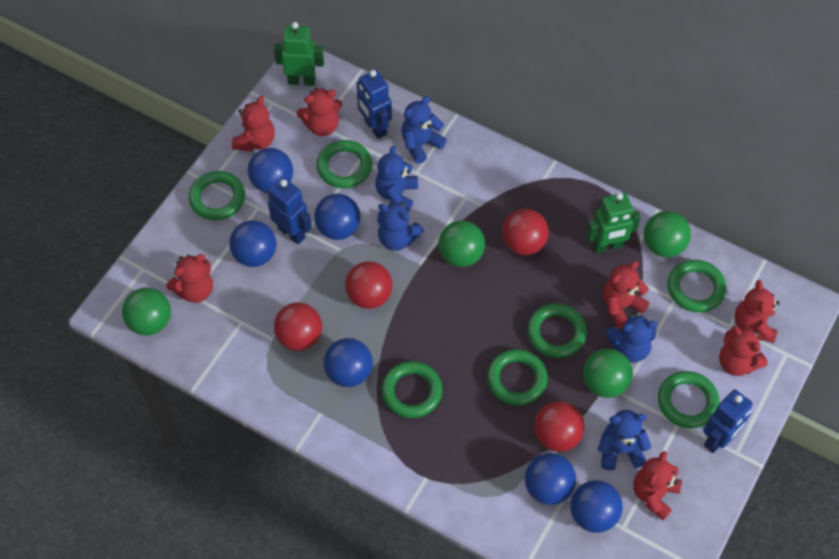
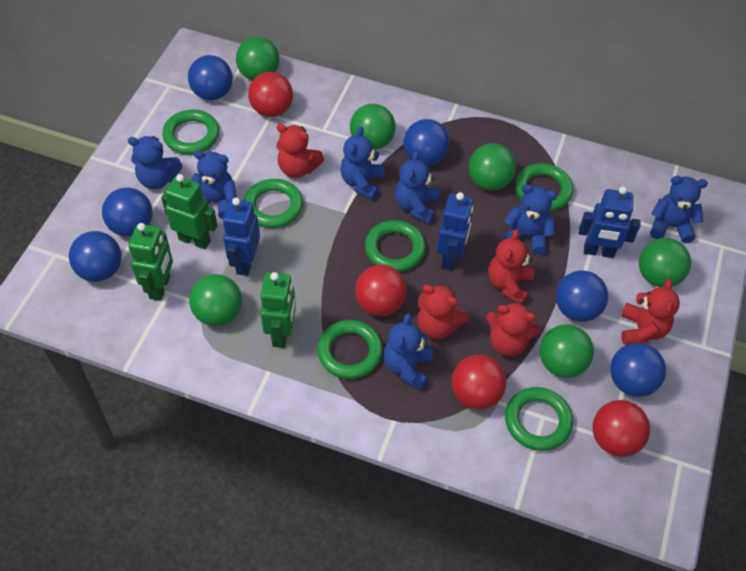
blue teddy bear: [375,146,418,212] [377,202,424,251] [401,96,447,164] [598,410,651,470] [606,313,658,363] = 5 -> [128,136,183,189] [191,150,237,219] [340,126,384,200] [384,313,433,390] [395,151,439,224] [503,184,557,255] [650,176,708,243] = 7
green ball: [122,287,171,335] [438,220,485,267] [583,349,633,398] [644,211,691,257] = 4 -> [189,274,242,326] [236,37,280,81] [350,104,396,150] [469,143,516,190] [540,324,594,378] [639,238,691,287] = 6
green ring: [189,171,245,220] [316,140,372,188] [381,361,442,418] [487,349,548,406] [527,303,587,358] [658,371,719,428] [667,260,726,313] = 7 -> [162,110,219,155] [244,179,303,228] [317,320,383,379] [365,220,426,272] [505,387,573,451] [515,163,573,211] = 6
green robot: [274,22,324,86] [587,193,641,253] = 2 -> [128,223,173,301] [161,174,218,249] [260,272,296,348] = 3
red teddy bear: [166,254,213,303] [232,96,275,152] [297,88,342,136] [603,261,650,328] [633,451,682,520] [719,326,768,376] [735,280,780,343] = 7 -> [276,124,324,178] [418,285,469,339] [486,301,541,357] [488,229,534,304] [621,279,680,345] = 5

